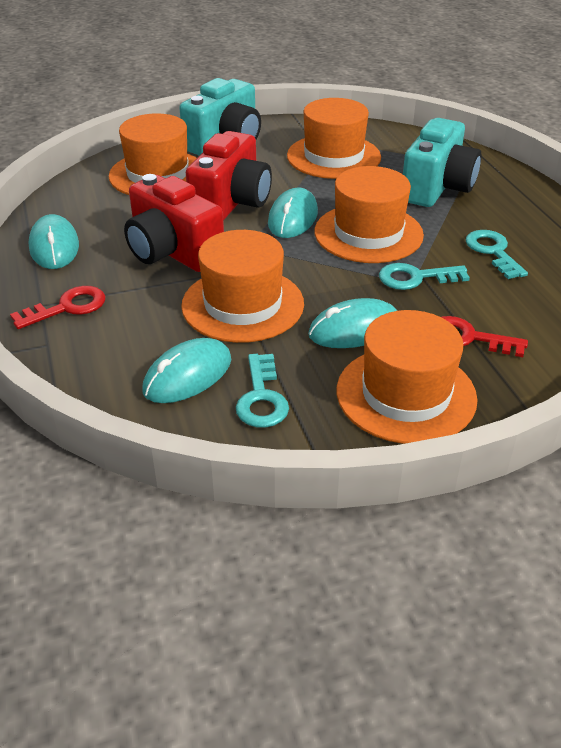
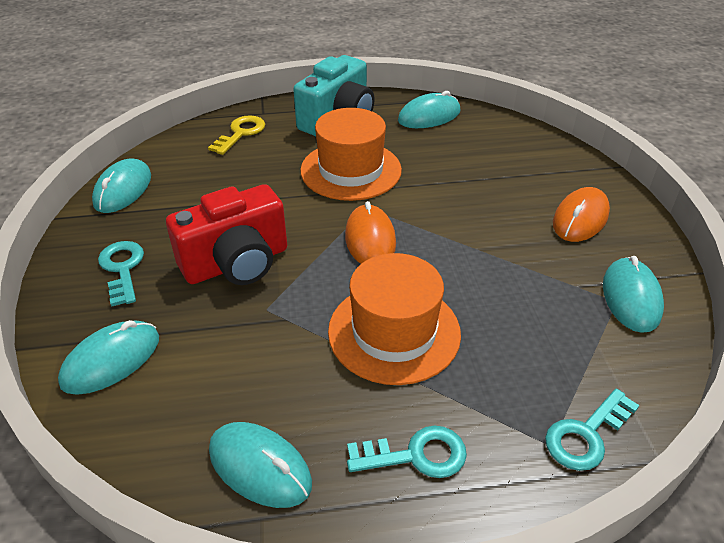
orange hat: [109,113,197,195] [181,230,304,343] [287,98,381,179] [314,166,424,263] [337,310,477,444] = 5 -> [300,108,402,201] [328,253,461,385] = 2
orange mouse: none = 0 -> [345,201,396,264] [553,187,610,242] = 2
red camera: [124,174,224,272] [186,131,272,221] = 2 -> [166,184,287,285] = 1
red key: [10,286,105,329] [442,316,528,357] = 2 -> none = 0
turquoise camera: [179,78,261,156] [403,118,481,207] = 2 -> [293,55,375,136] = 1
turquoise mouse: [29,214,79,269] [142,338,231,403] [268,188,318,238] [308,298,397,348] = 4 -> [58,320,159,394] [92,158,151,213] [209,422,312,508] [398,91,460,128] [603,256,664,333] = 5
yellow key: none = 0 -> [208,115,265,155] = 1

